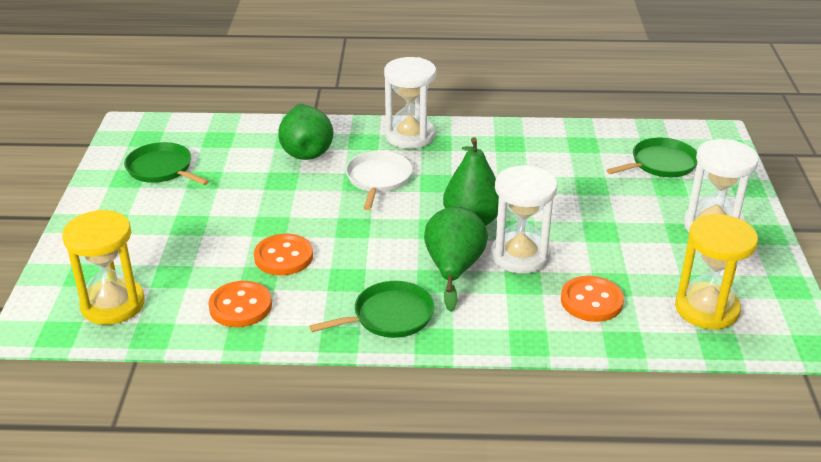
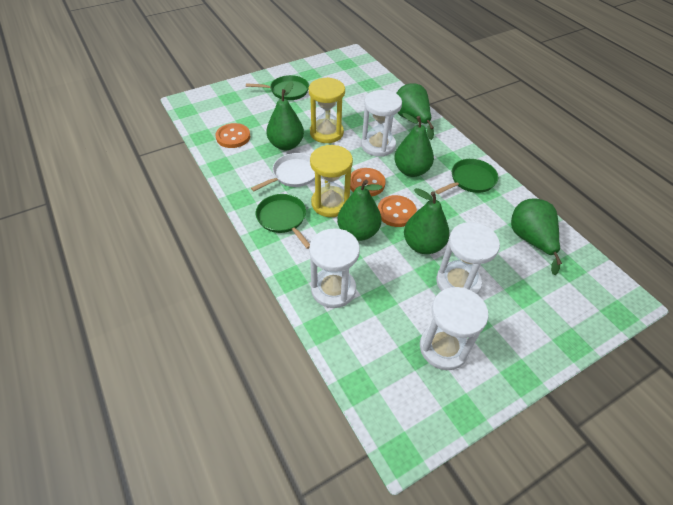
green pear: [278,104,334,160] [424,206,488,312] [443,137,499,226] = 3 -> [266,81,304,150] [337,180,383,241] [394,113,434,177] [396,83,434,140] [404,188,450,254] [511,199,562,275] = 6
white hourglass: [384,57,436,149] [491,165,558,274] [684,139,759,232] = 3 -> [309,228,360,308] [361,90,402,157] [420,287,488,370] [436,222,500,295] = 4

